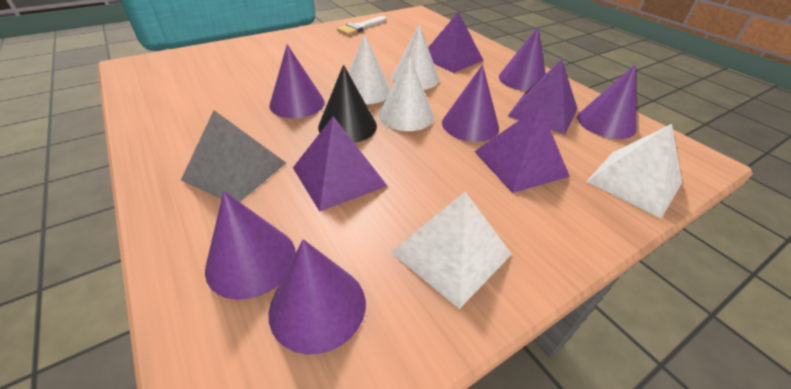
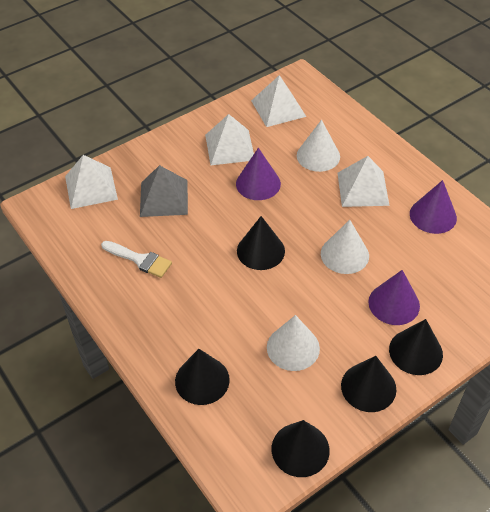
black cone: [318,64,377,143] = 1 -> [175,349,230,405] [237,216,285,270] [272,420,330,477] [341,356,396,412] [389,319,443,375] = 5
purple cone: [205,191,296,300] [269,44,325,118] [269,239,366,354] [442,65,499,142] [499,26,546,91] [577,64,637,139] = 6 -> [236,148,281,200] [368,270,420,325] [410,180,457,234] = 3
purple pyramid: [293,116,387,212] [428,12,484,73] [475,106,570,193] [508,59,578,134] = 4 -> none = 0
white pyramid: [391,192,512,309] [586,124,682,218] = 2 -> [65,155,118,209] [205,114,254,165] [251,75,306,127] [338,156,390,207] = 4

